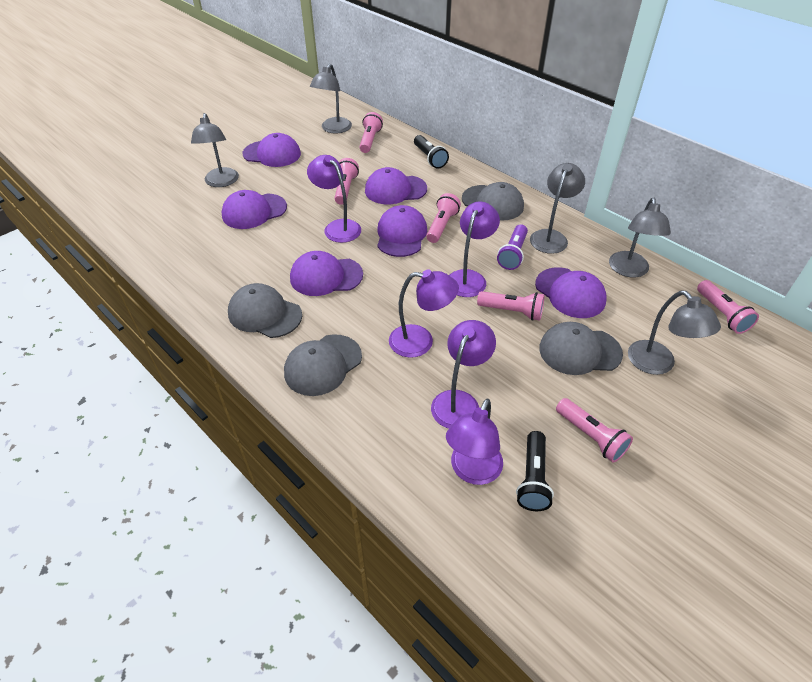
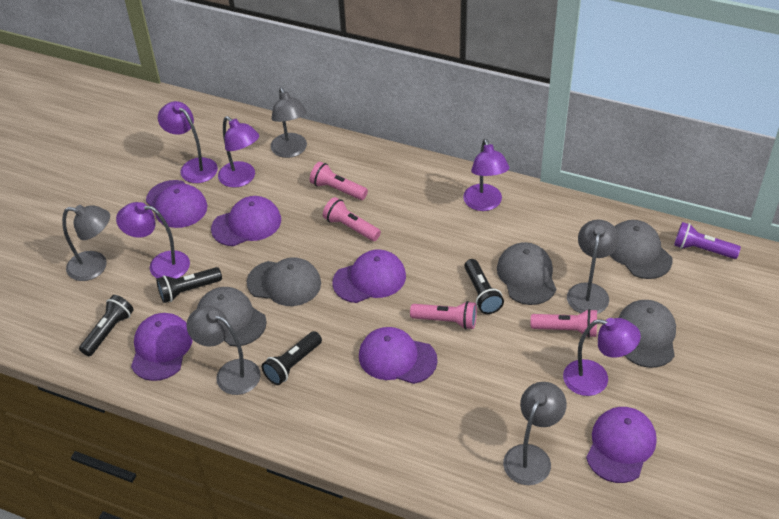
black flashlight: [414,135,449,169] [516,431,554,511] = 2 -> [79,295,134,356] [156,267,222,303] [262,331,322,385] [464,259,504,314] = 4
grey cap: [228,283,302,338] [284,334,362,396] [462,182,524,221] [539,322,623,375] = 4 -> [197,287,267,346] [247,257,321,306] [497,242,556,305] [610,220,673,279] [618,300,676,368] = 5
pink flashlight: [334,158,359,205] [359,112,383,153] [426,193,461,243] [477,291,545,321] [556,398,633,463] [697,280,759,334] = 6 -> [310,162,368,200] [323,197,381,241] [410,301,477,330] [531,309,597,338] = 4

